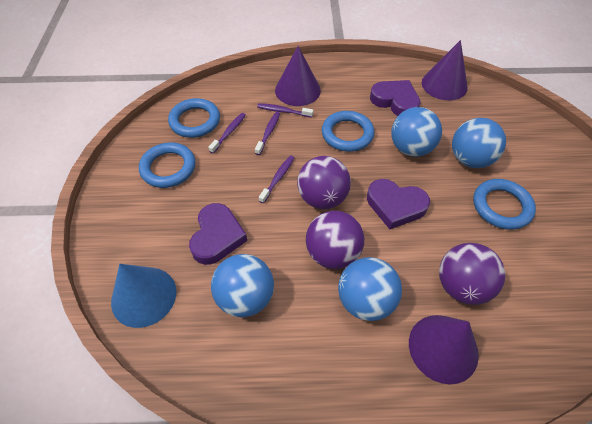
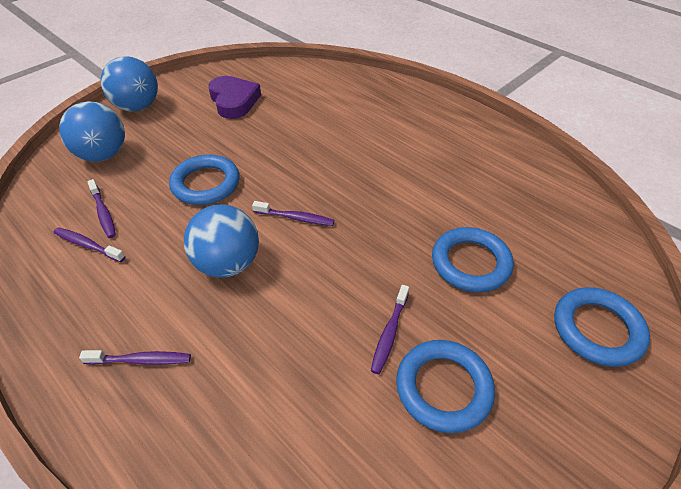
blue ball: [211,254,274,317] [338,257,402,321] [391,107,442,157] [452,118,506,168] = 4 -> [59,101,125,162] [101,56,158,112] [184,204,259,278] = 3
blue cone: [111,264,176,328] = 1 -> none = 0
purple ball: [297,156,351,209] [306,211,364,269] [439,243,506,305] = 3 -> none = 0
purple cone: [275,46,321,106] [409,315,479,385] [422,40,468,100] = 3 -> none = 0
purple heart: [189,203,247,265] [367,179,430,229] [370,80,420,116] = 3 -> [208,76,261,119] = 1
purple toothbrush: [208,113,246,154] [255,112,280,155] [257,103,314,118] [259,156,294,203] = 4 -> [54,227,125,262] [79,350,191,365] [87,179,116,238] [252,201,335,226] [371,285,409,374] = 5

